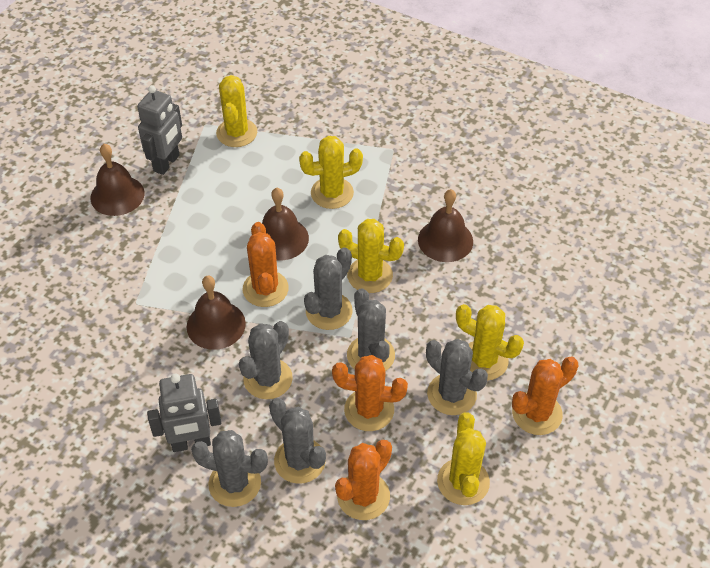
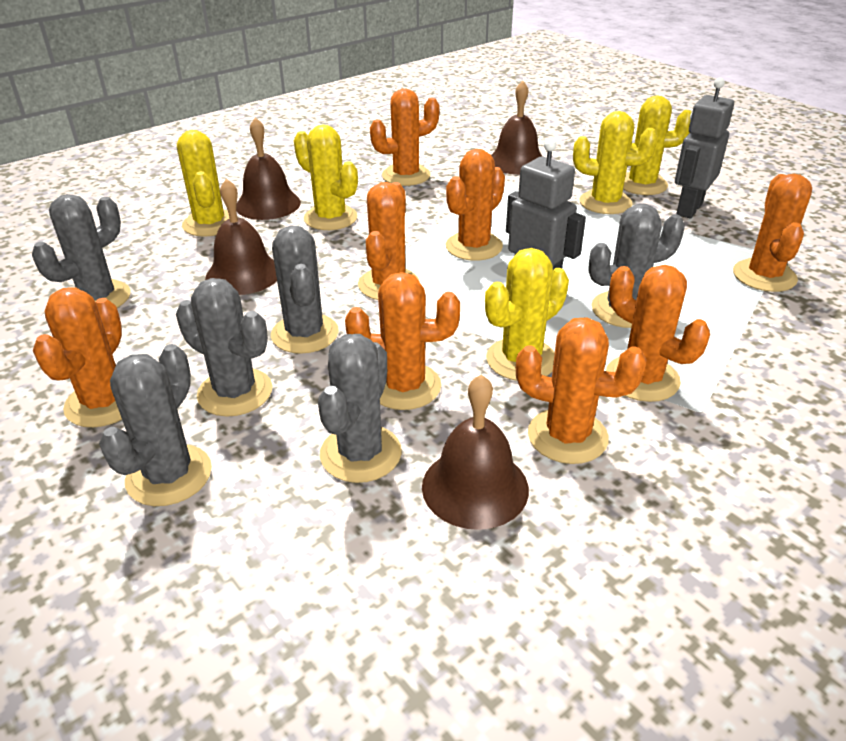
orange cactus: [243,222,289,307] [332,355,408,431] [335,440,392,520] [512,356,578,435] = 4 -> [33,287,122,427] [345,272,460,410] [358,182,420,300] [370,89,440,186] [446,149,505,261] [516,317,646,464] [606,265,710,402] [733,174,812,292] = 8

